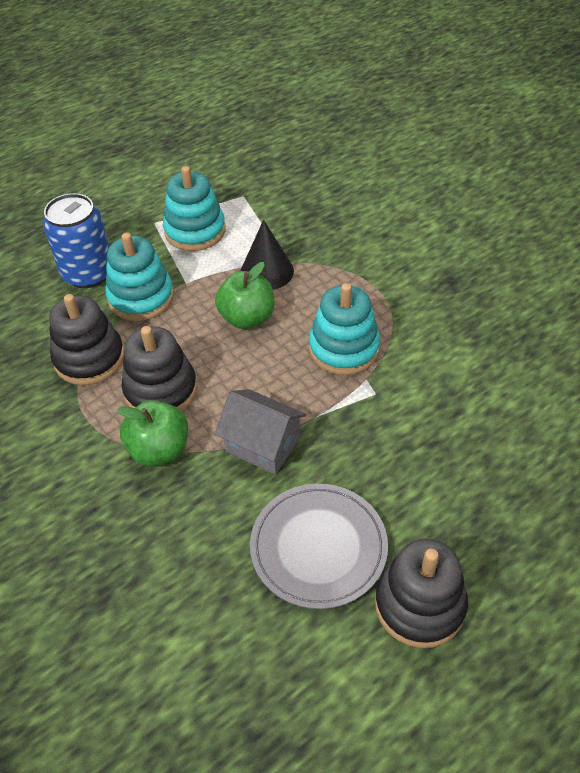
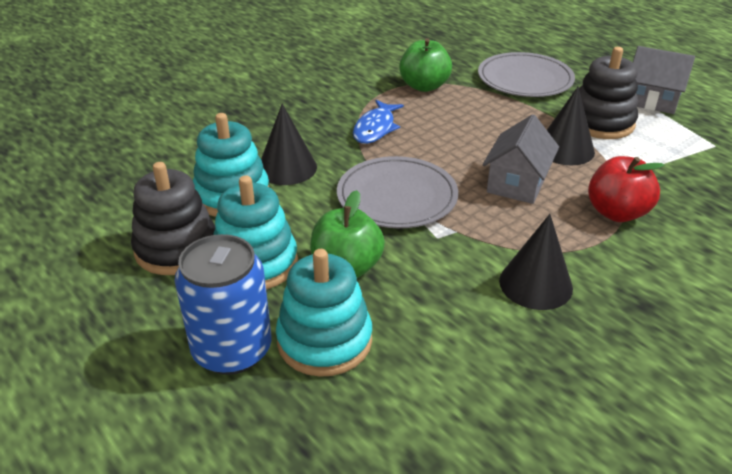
black cone: [241,220,294,290] = 1 -> [261,104,317,185] [499,214,573,310] [547,86,595,165] = 3
black stacking toy: [49,294,124,385] [122,326,197,411] [375,539,468,648] = 3 -> [131,162,216,275] [579,47,638,139] = 2
blue fish: none = 0 -> [353,100,404,144] = 1
grey house: [215,389,306,475] = 1 -> [482,114,559,204] [633,46,695,114] = 2
grey plate: [250,484,388,609] = 1 -> [337,156,458,228] [478,52,575,97] = 2
red apple: none = 0 -> [588,156,664,222] = 1

